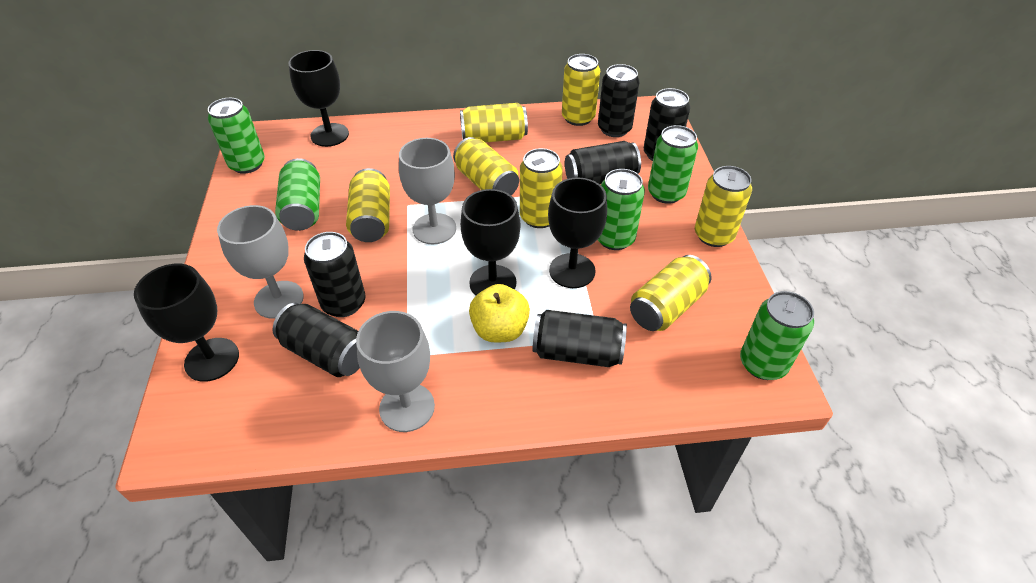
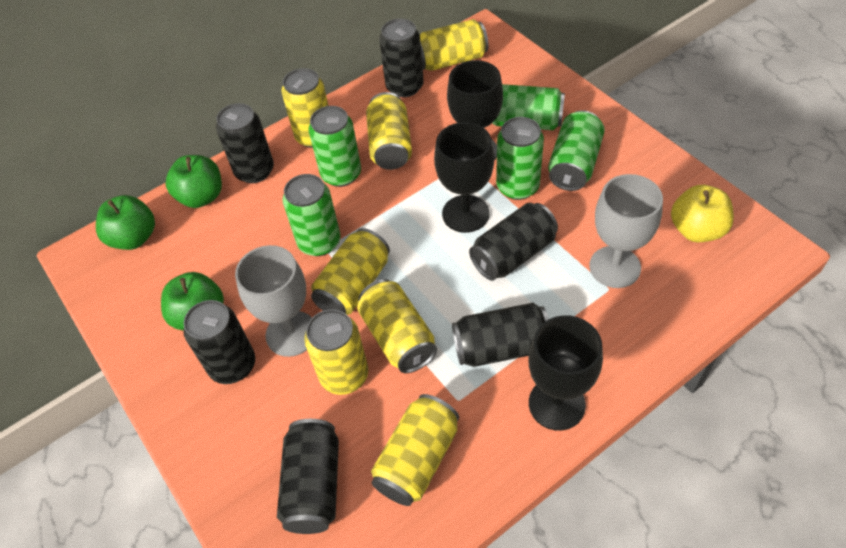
black goblet: [134,264,239,382] [288,50,349,147] [460,189,520,295] [548,177,607,288] = 4 -> [434,122,494,233] [447,60,503,161] [529,315,603,431] = 3
green apple: none = 0 -> [96,195,155,250] [161,272,224,330] [166,155,222,208] = 3
grey goblet: [217,205,304,319] [356,311,435,432] [399,138,456,244] = 3 -> [235,245,312,357] [589,174,663,288] = 2

